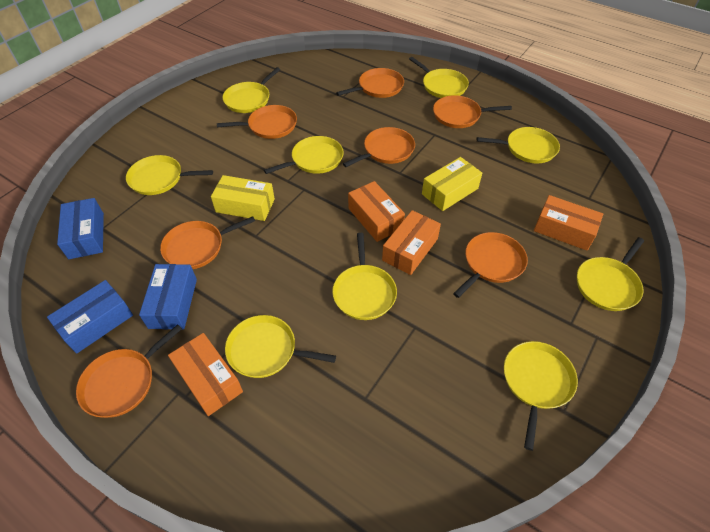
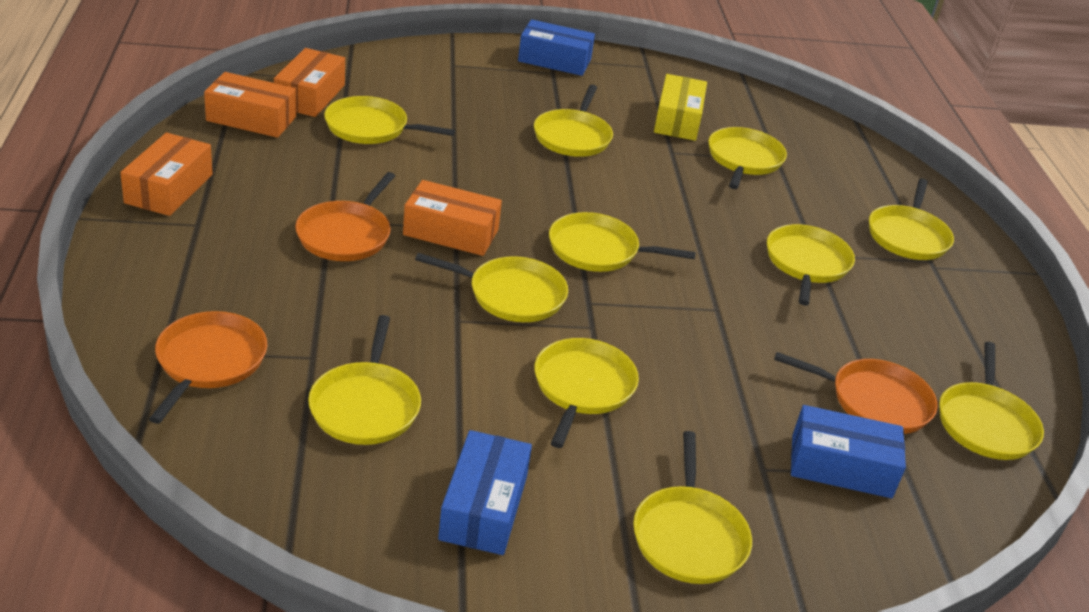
orange pan: [76,324,182,418] [160,216,255,269] [217,105,297,139] [336,68,404,98] [343,127,415,167] [433,95,512,128] [453,232,528,298] = 7 -> [149,311,267,424] [295,172,395,261] [774,352,938,434] = 3
yellow box: [211,175,275,221] [422,157,482,211] = 2 -> [654,74,707,141] = 1
yellow pan: [126,155,213,195] [223,67,280,113] [225,315,336,378] [264,136,344,174] [332,233,397,320] [409,57,469,98] [477,127,560,163] [504,341,578,451] [577,237,644,311] = 9 -> [308,315,421,445] [324,96,455,144] [415,253,568,322] [534,85,613,157] [534,338,639,448] [549,212,696,272] [633,431,752,584] [708,127,787,189] [767,224,855,306] [869,179,954,260] [939,342,1044,460] = 11

